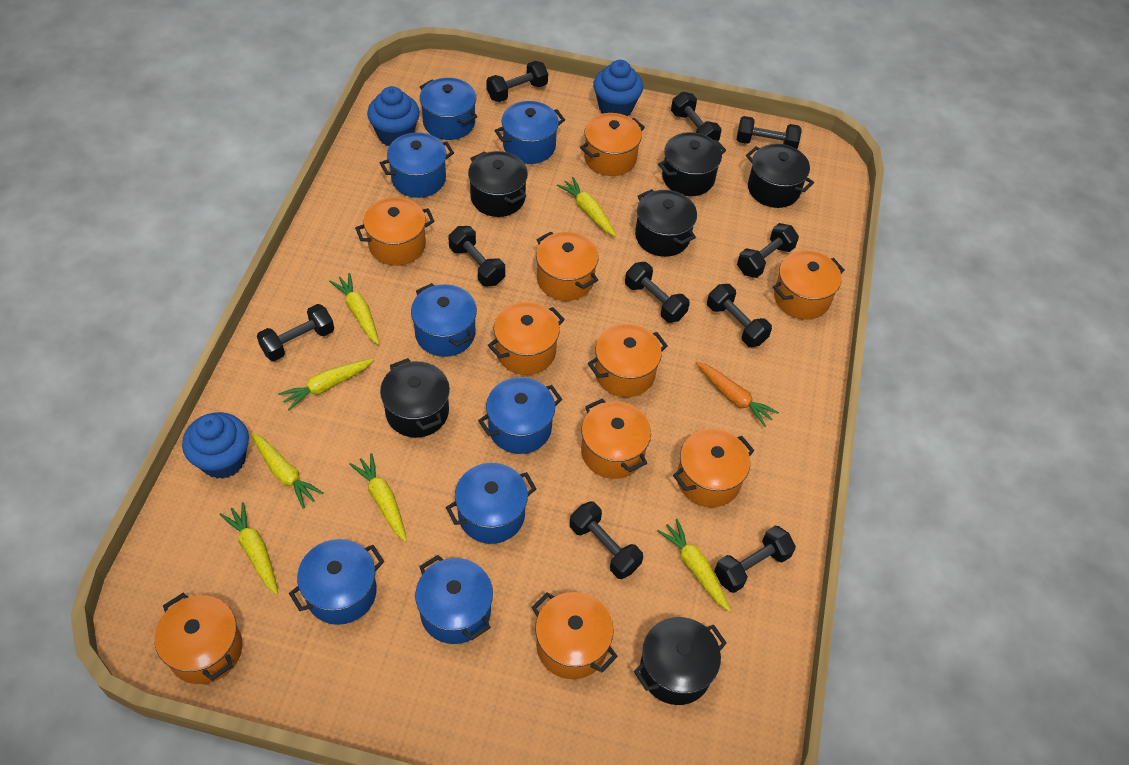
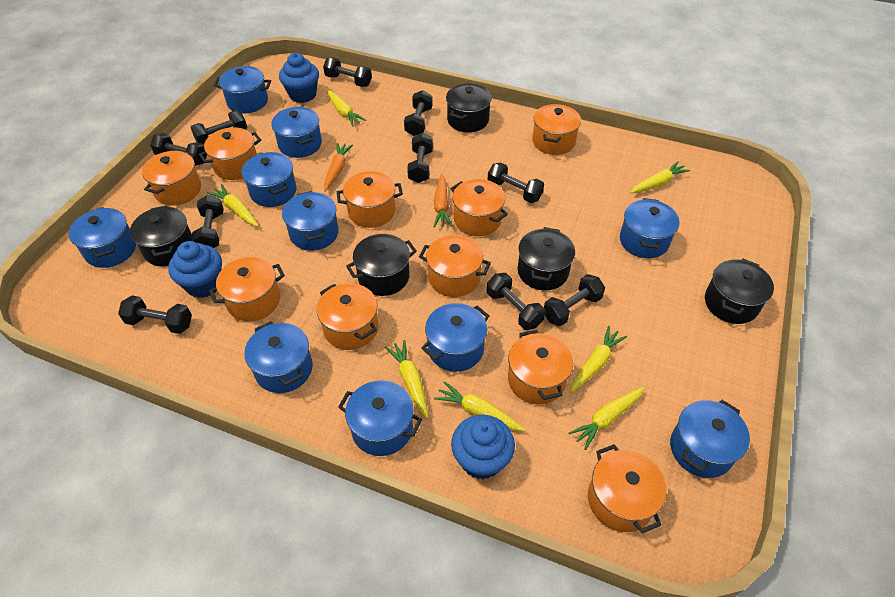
black pot: [380,358,450,438] [468,151,528,217] [634,617,727,705] [635,189,697,257] [658,132,726,196] [746,144,814,208] = 6 -> [130,206,192,267] [346,234,417,296] [446,84,492,132] [518,227,575,290] [705,259,774,324] = 5
blue pot: [289,539,384,625] [380,132,454,198] [411,283,477,357] [415,555,493,644] [420,78,477,140] [446,463,536,544] [478,377,562,454] [494,101,565,164] = 8 -> [69,207,136,268] [214,66,271,114] [241,152,297,207] [244,321,313,393] [271,107,322,158] [282,191,339,251] [338,380,422,456] [422,303,489,372] [620,198,680,258] [670,400,750,478] = 10
orange carrot: [695,361,779,427] = 1 -> [324,143,353,191] [433,174,452,227] = 2

